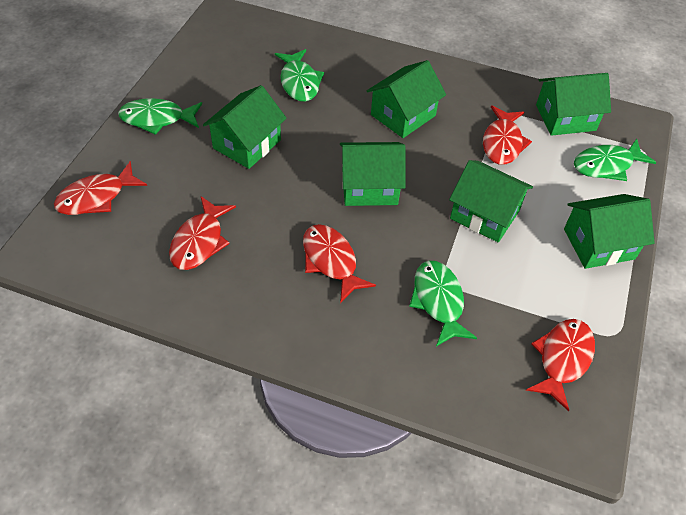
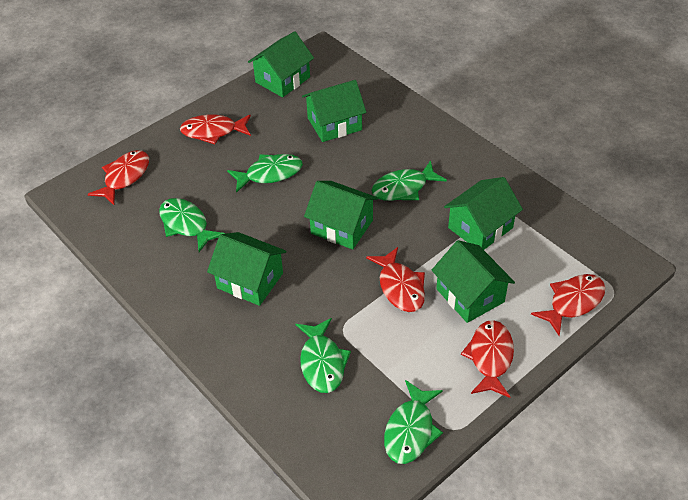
green fish: [118,98,202,135] [275,49,324,102] [409,261,477,346] [574,139,656,181] = 4 -> [159,198,225,252] [227,154,303,193] [296,318,351,393] [371,160,447,201] [384,380,443,464] = 5

